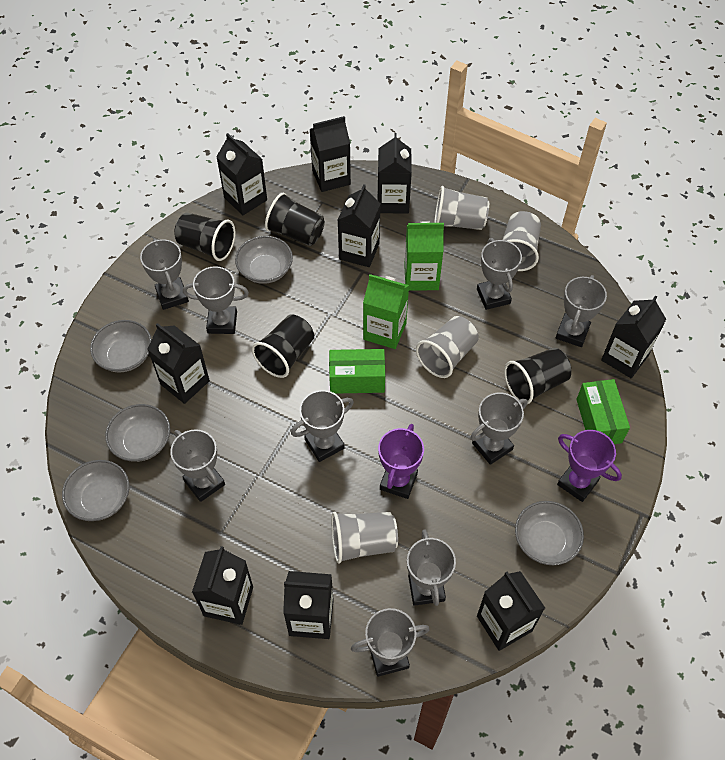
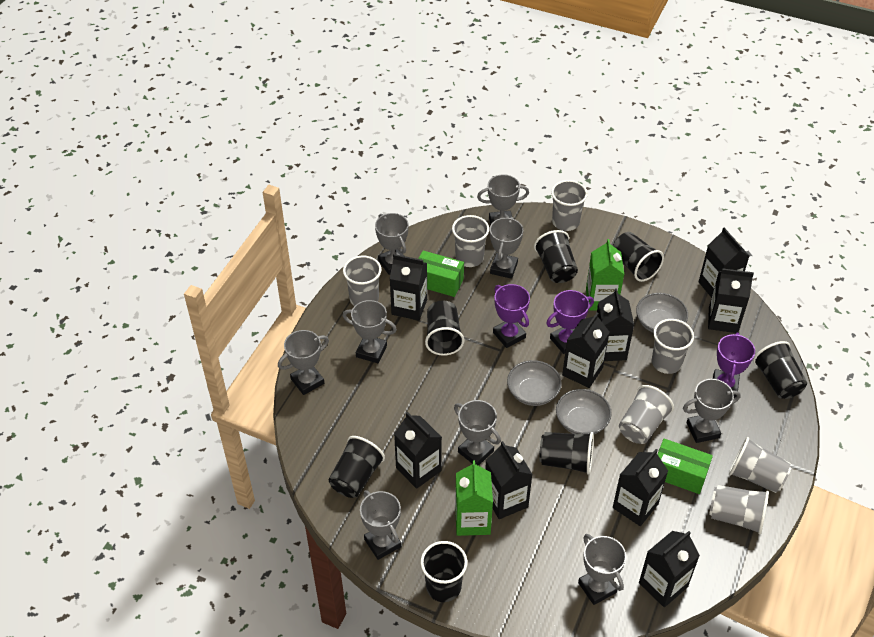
black cup: [174,212,235,261] [252,314,314,378] [265,193,325,246] [504,348,571,404] = 4 -> [329,436,385,498] [420,541,467,602] [425,301,464,356] [534,230,578,283] [539,432,594,475] [613,232,664,282] [753,341,807,399] = 7
grey bowl: [62,460,129,521] [90,320,152,373] [105,404,170,462] [235,236,293,284] [515,501,584,565] = 5 -> [507,360,562,406] [556,389,612,434] [636,293,688,333] = 3
grey cup: [331,512,398,564] [416,316,479,378] [434,186,489,230] [503,211,541,271] = 4 -> [343,256,381,306] [452,215,489,267] [551,180,588,231] [619,385,674,444] [652,319,694,374] [709,485,769,535] [729,437,792,493] = 7
purple trophy: [378,424,424,499] [557,430,622,502] = 2 -> [493,284,530,348] [546,290,594,354] [713,333,755,398] = 3

